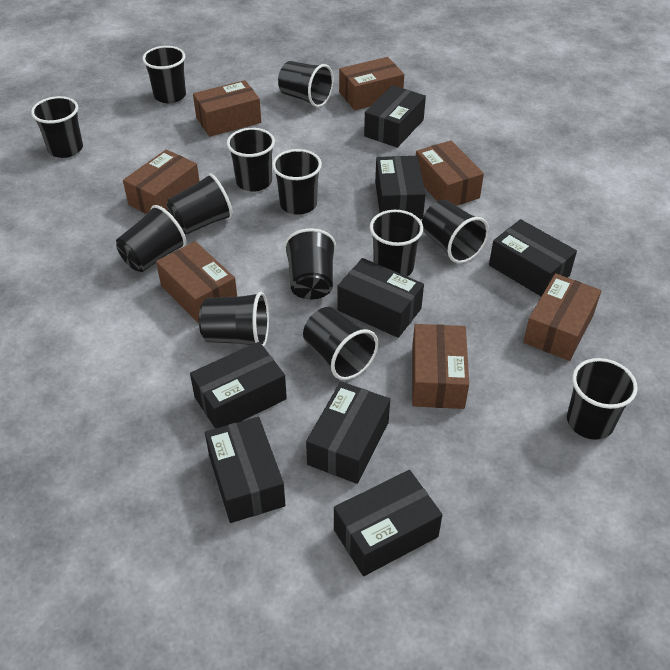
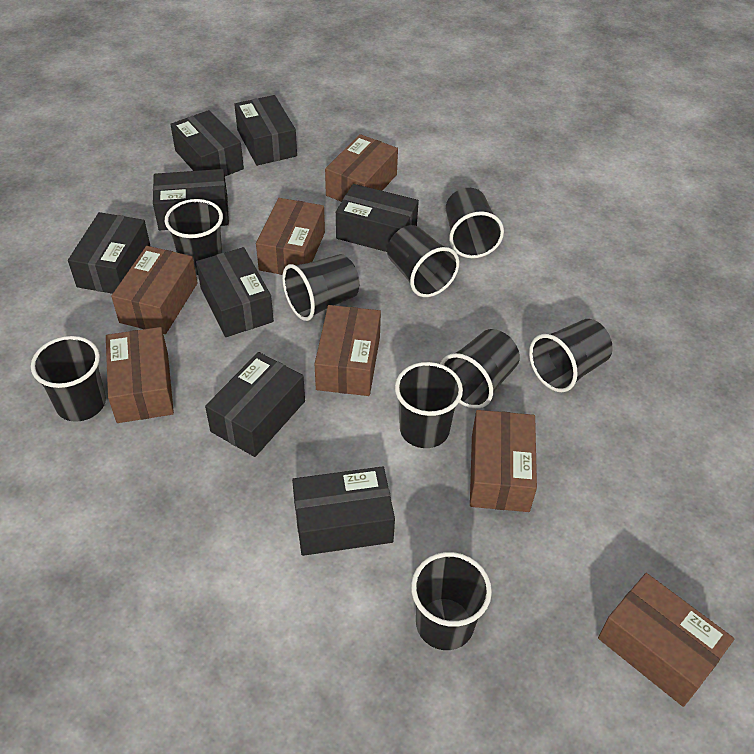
black cup: [31,96,83,158] [116,205,186,272] [142,46,186,103] [167,173,233,235] [199,292,269,347] [227,128,275,192] [272,149,322,215] [278,61,334,107] [284,228,336,300] [303,307,378,380] [369,210,423,277] [422,200,489,263] [567,358,638,440] = 13 -> [31,336,106,422] [165,199,223,275] [282,254,360,321] [387,225,459,297] [395,362,463,448] [411,552,492,650] [440,329,520,409] [446,188,504,258] [529,319,613,392] = 9

